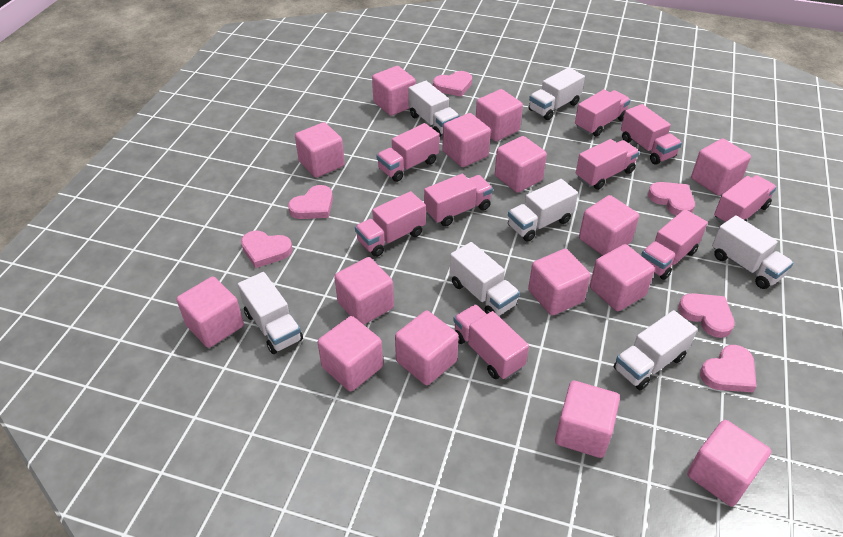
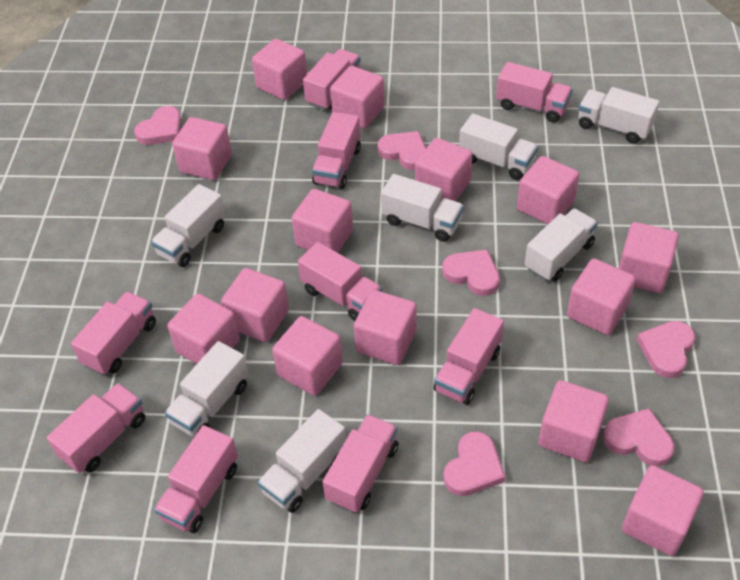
pink cube: [176,277,244,348] [295,122,345,178] [318,316,383,391] [334,257,394,325] [372,66,416,116] [395,311,459,385] [442,113,491,167] [476,89,523,141] [495,136,547,193] [528,249,591,316] [555,381,620,458] [579,195,639,255] [590,244,655,311] [687,420,771,507] [691,139,751,195] = 15 -> [167,294,240,364] [172,117,232,180] [221,268,289,342] [252,39,307,100] [272,316,343,396] [292,189,353,253] [330,66,385,129] [354,290,417,365] [415,138,473,201] [517,156,579,224] [539,380,609,462] [567,258,636,335] [619,222,679,293] [622,465,704,556] = 14

